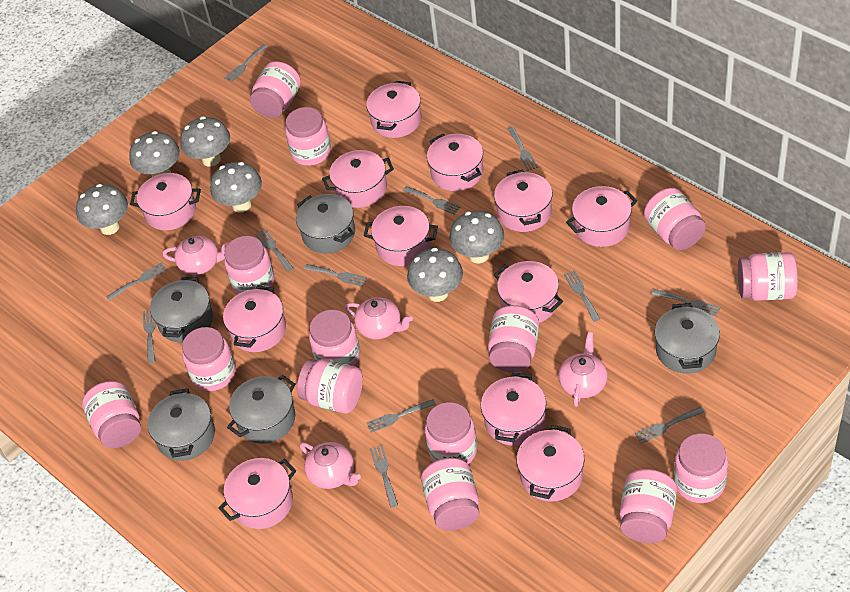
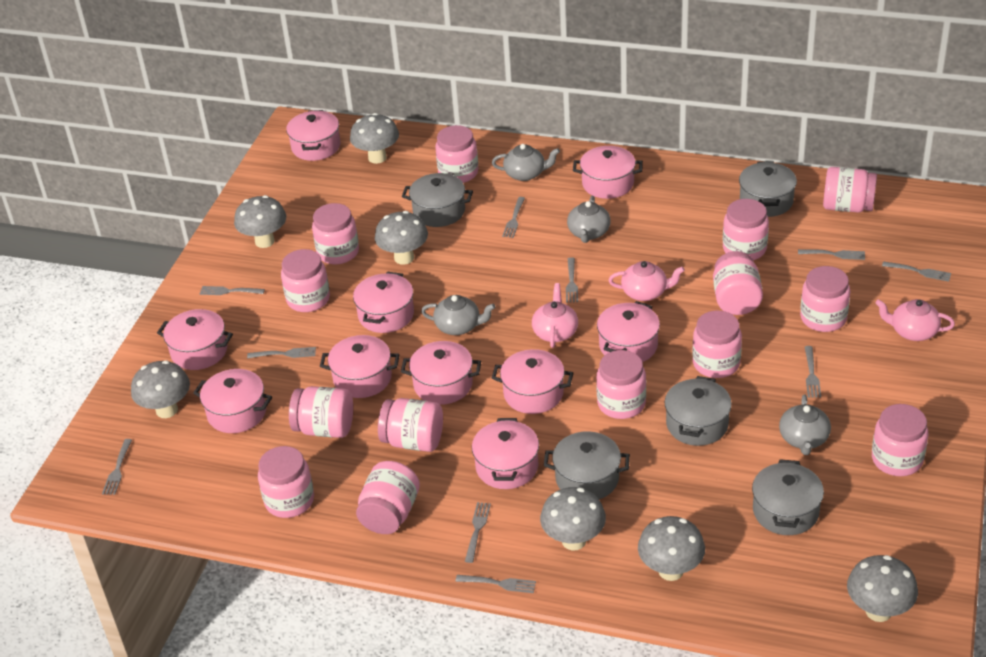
grey fork: [107,263,167,300] [143,310,156,363] [224,44,267,82] [255,229,294,272] [304,264,367,287] [366,399,436,433] [370,445,398,507] [403,186,461,215] [508,126,538,171] [564,270,600,322] [635,406,705,444] [651,289,720,316] = 12 -> [102,439,132,495] [200,286,265,295] [247,347,316,358] [456,575,536,593] [465,502,491,563] [502,197,525,238] [566,257,578,303] [798,249,865,260] [805,346,821,397] [882,261,951,282] = 10
grey mushroom: [76,184,128,235] [129,131,180,177] [180,116,230,167] [210,162,262,213] [407,248,463,302] [449,210,504,264] = 6 -> [131,360,190,418] [234,195,286,248] [350,113,399,164] [375,211,428,265] [540,487,606,551] [638,516,705,581] [847,555,918,622] = 7
grey teapot: none = 0 -> [421,295,495,335] [492,144,560,181] [567,196,611,243] [779,395,831,455] = 4
pink pot: [130,173,201,231] [219,458,296,529] [223,285,286,352] [322,150,394,208] [364,206,438,266] [366,81,421,138] [427,134,483,191] [481,372,546,446] [494,169,553,232] [494,261,563,323] [516,425,585,502] [566,186,637,247] = 12 -> [157,309,233,370] [193,369,272,433] [286,110,340,161] [320,335,400,398] [353,271,414,333] [401,341,481,405] [472,418,539,489] [492,349,573,414] [573,146,643,199] [597,301,660,362] = 10
pink teapot: [163,236,230,275] [300,442,361,489] [345,297,413,339] [558,332,608,407] = 4 -> [532,283,578,348] [609,261,685,301] [875,299,955,341] = 3

